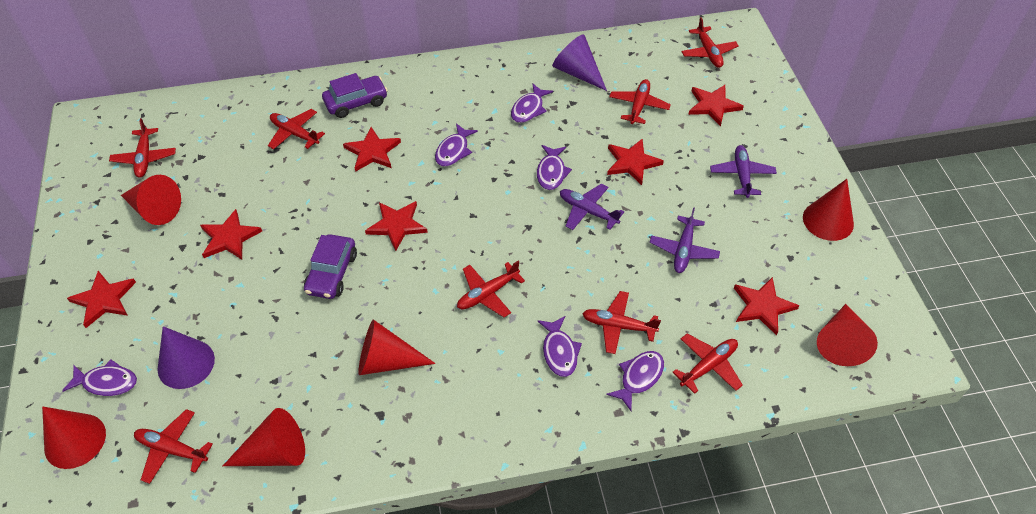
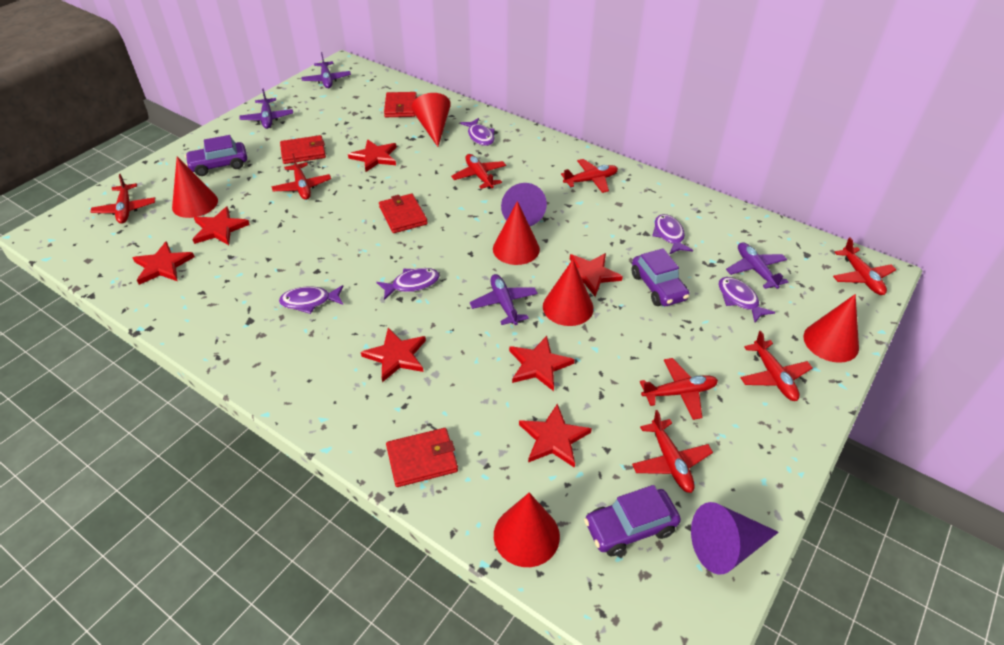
purple car: [304,234,357,299] [322,73,388,118] = 2 -> [185,135,247,176] [584,485,681,556] [631,249,690,306] = 3
purple fish: [62,359,137,396] [435,123,478,167] [511,84,553,123] [537,145,572,190] [537,316,582,377] [606,351,664,411] = 6 -> [279,285,343,314] [376,268,440,300] [460,118,495,146] [652,214,693,255] [718,277,775,323] = 5
purple plane: [560,183,624,230] [650,207,720,273] [710,145,777,198] = 3 -> [240,89,293,129] [301,52,351,88] [470,274,538,325] [726,242,788,289] = 4
red wallet: none = 0 -> [280,135,326,164] [379,194,428,233] [384,92,417,117] [386,428,458,487] = 4

